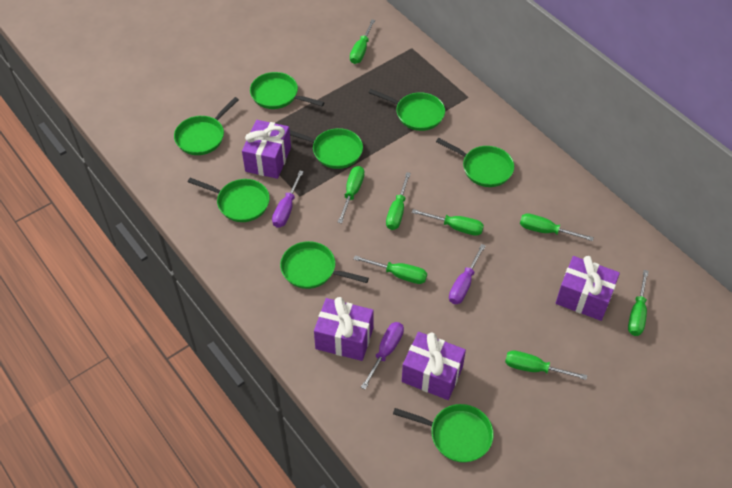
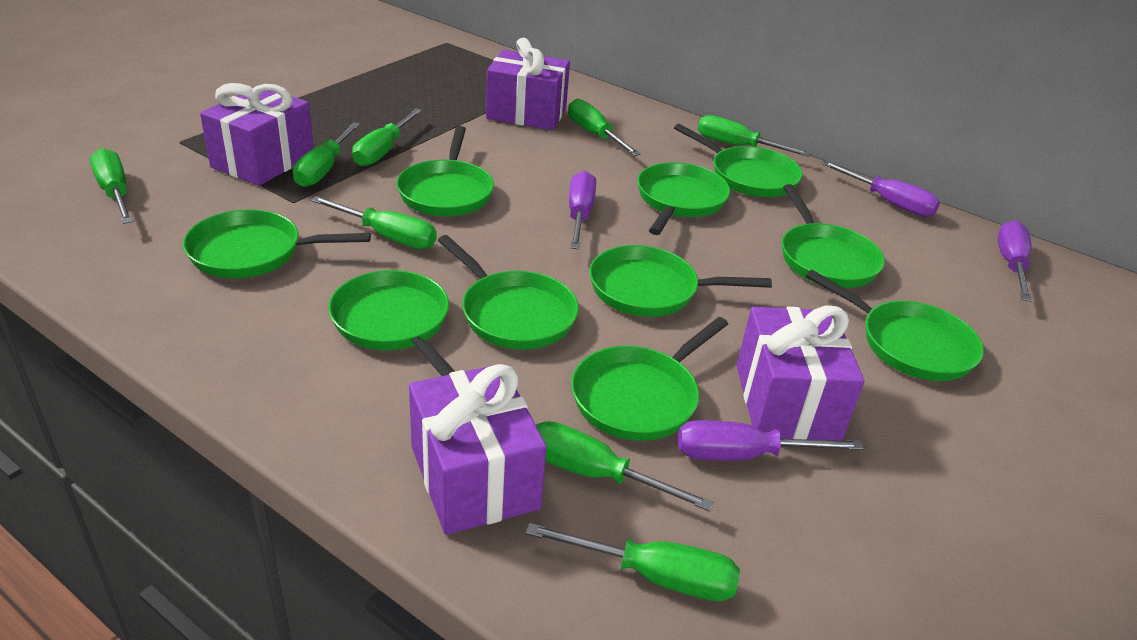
green pan: [174,97,239,155] [188,178,270,222] [250,72,324,109] [280,241,369,289] [290,128,363,169] [369,89,445,131] [393,404,494,463] [436,138,514,187] = 8 -> [183,209,371,278] [328,270,455,376] [396,126,494,216] [438,235,579,349] [571,317,728,441] [589,245,772,317] [637,162,730,235] [674,124,803,197] [782,184,885,288] [806,270,984,381] = 10
purple screwdriver: [272,170,304,228] [361,322,404,390] [449,244,486,304] = 3 -> [569,171,596,249] [678,420,864,461] [821,161,940,217] [998,220,1032,302] = 4

